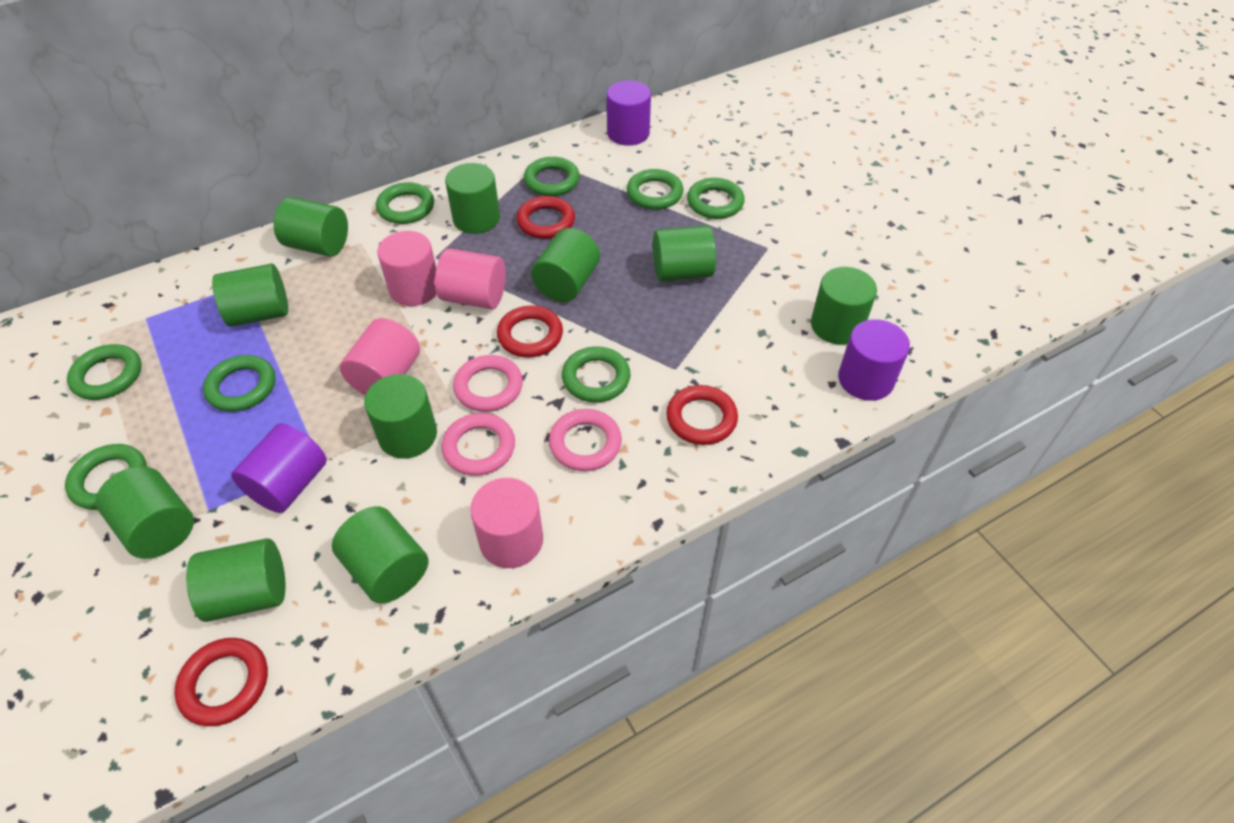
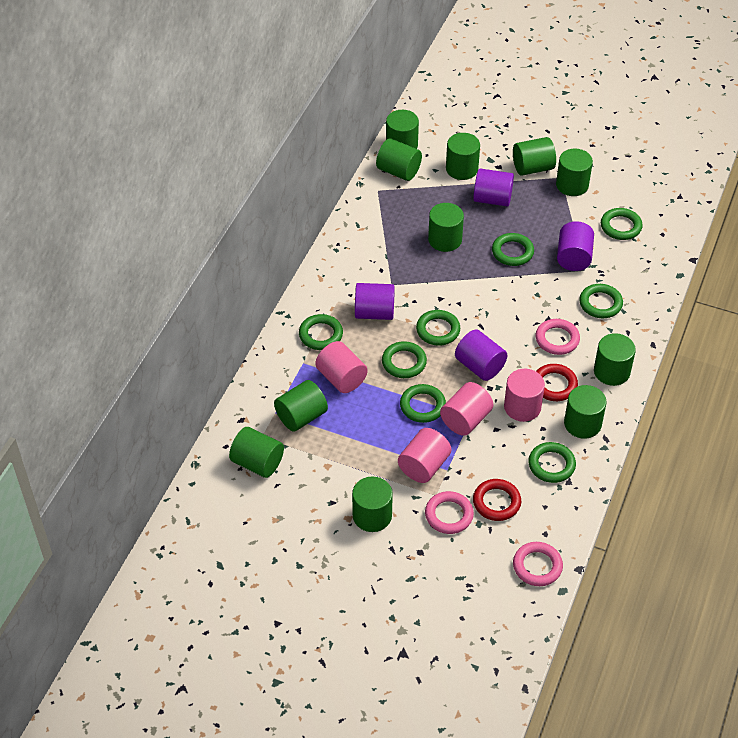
green cylinder: [96,466,194,559] [186,538,286,622] [212,264,288,327] [274,197,348,257] [332,506,429,604] [364,374,437,459] [445,163,500,234] [531,228,600,302] [653,225,716,282] [811,267,877,345] = 10 -> [229,427,284,478] [274,380,328,432] [352,477,393,532] [376,138,422,181] [386,110,419,149] [428,203,464,252] [446,133,480,180] [513,137,556,176] [556,149,593,196] [564,385,607,439] [594,333,636,386] = 11
purple cylinder: [231,423,327,513] [607,80,651,146] [838,319,910,401] = 3 -> [355,283,395,320] [455,330,507,381] [473,169,514,206] [557,221,594,271] = 4
red ring: [174,638,268,726] [497,305,563,357] [516,196,575,239] [666,385,738,445] = 4 -> [473,479,521,521] [536,364,578,401] = 2

